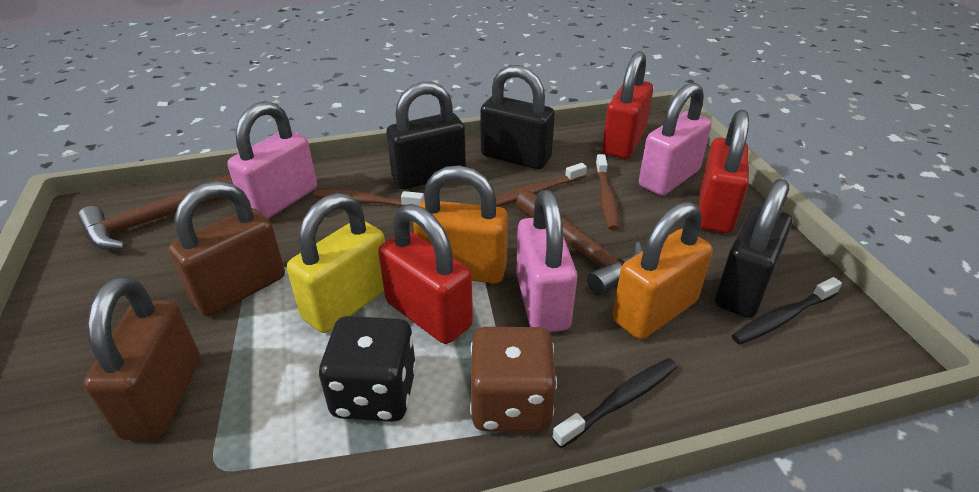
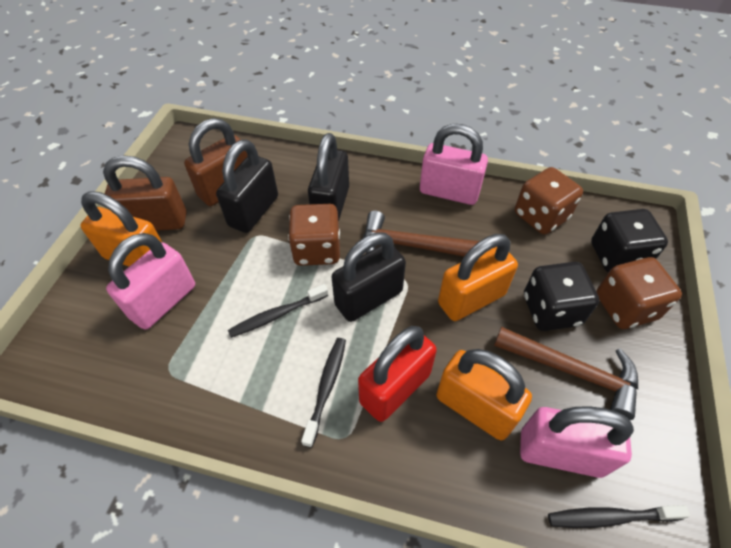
black dice: [319,316,416,422] = 1 -> [524,262,599,331] [591,209,668,272] = 2
black toothbrush: [552,358,677,448] [732,277,842,344] = 2 -> [228,284,328,338] [301,338,346,448] [548,505,690,528] = 3
brown dice: [470,327,557,432] = 1 -> [288,204,340,266] [515,167,583,234] [596,257,682,329] = 3
brown toothbrush: [313,190,424,207] [496,163,587,207] [595,154,619,230] = 3 -> none = 0
orange padlock: [413,165,508,283] [613,201,713,339] = 2 -> [81,191,162,266] [436,349,532,440] [438,234,518,321] = 3
red padlock: [378,204,473,344] [602,51,653,159] [699,110,749,233] = 3 -> [358,326,437,422] = 1
yellow padlock: [287,193,385,333] = 1 -> none = 0

